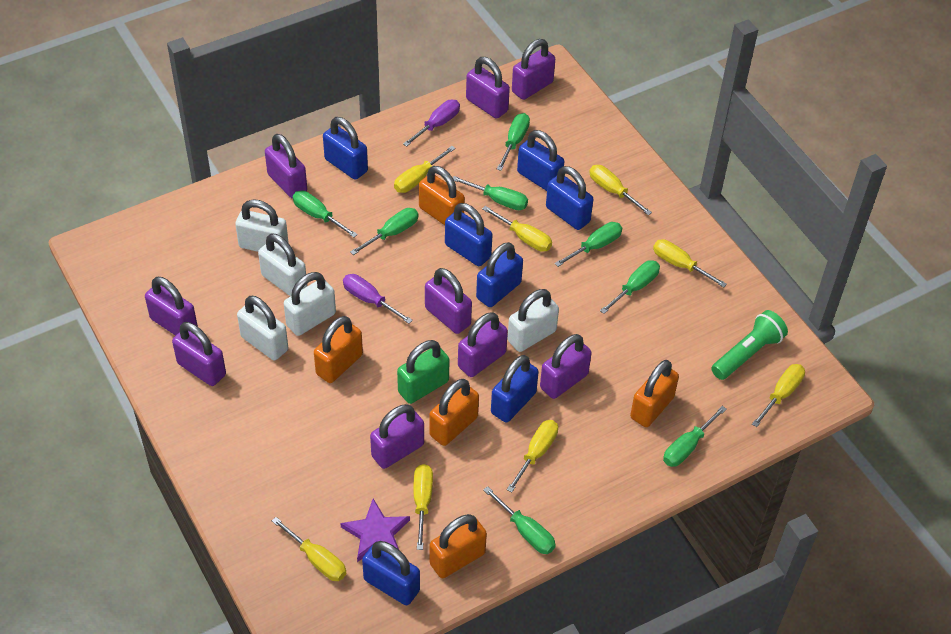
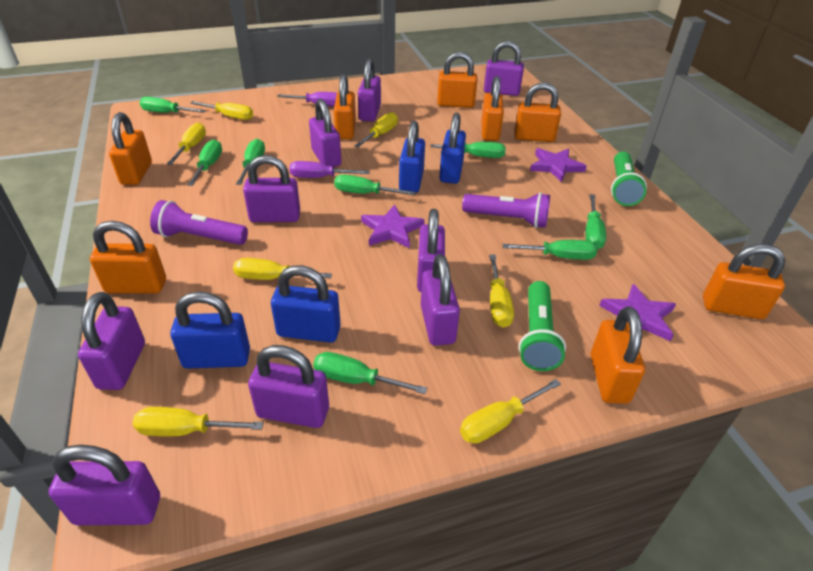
blue padlock: [323,117,368,180] [362,541,420,605] [445,203,492,266] [476,242,523,307] [491,355,539,423] [517,130,564,191] [546,166,593,230] = 7 -> [170,291,250,369] [271,265,341,343] [399,121,425,193] [439,113,466,184] = 4
green flashlight: [711,310,788,380] = 1 -> [519,281,566,371] [611,152,647,206] = 2
green padlock: [397,340,450,404] = 1 -> none = 0
orange padlock: [314,316,363,383] [419,166,465,225] [429,379,479,446] [430,514,487,578] [630,360,679,427] = 5 -> [90,221,166,293] [109,112,152,185] [334,74,356,139] [437,52,477,108] [481,76,504,141] [514,82,561,142] [591,306,645,404] [703,244,786,319] = 8
purple flashlight: none = 0 -> [150,200,248,245] [462,192,550,228] = 2
purple star: [340,499,410,562] = 1 -> [361,204,425,248] [530,148,587,182] [599,284,676,342] = 3
white padlock: [235,199,288,252] [237,296,288,360] [258,234,307,296] [284,272,336,336] [508,289,559,352] = 5 -> none = 0
yellow screwdriver: [272,517,346,581] [394,146,456,193] [414,464,433,550] [482,206,552,252] [507,420,558,493] [589,165,652,215] [653,239,727,287] [752,364,805,427] = 8 -> [133,407,264,436] [167,122,206,165] [190,101,253,120] [233,258,332,280] [354,112,398,148] [460,379,561,444] [489,254,514,328] = 7

